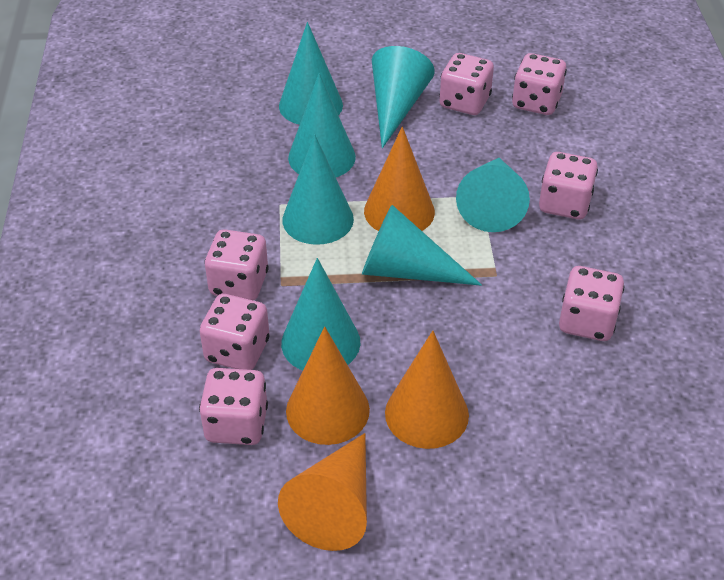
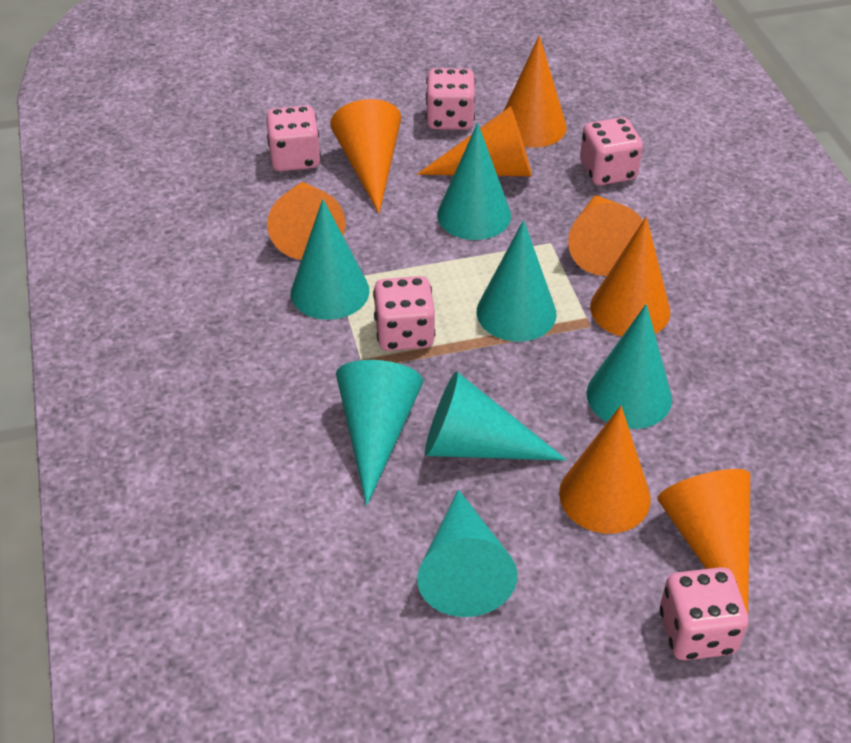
orange cone: [278,433,367,551] [286,327,370,445] [364,126,435,231] [385,331,469,449] = 4 -> [267,182,346,260] [330,99,401,213] [417,106,532,176] [504,35,567,148] [559,406,651,534] [568,195,643,276] [590,217,670,336] [657,469,750,627] = 8
pink dice: [199,368,268,445] [200,294,269,370] [205,229,269,300] [439,53,494,115] [512,53,567,115] [539,152,598,219] [559,266,625,341] = 7 -> [266,106,321,171] [373,276,435,351] [426,68,476,130] [580,117,643,185] [660,567,748,660] = 5

